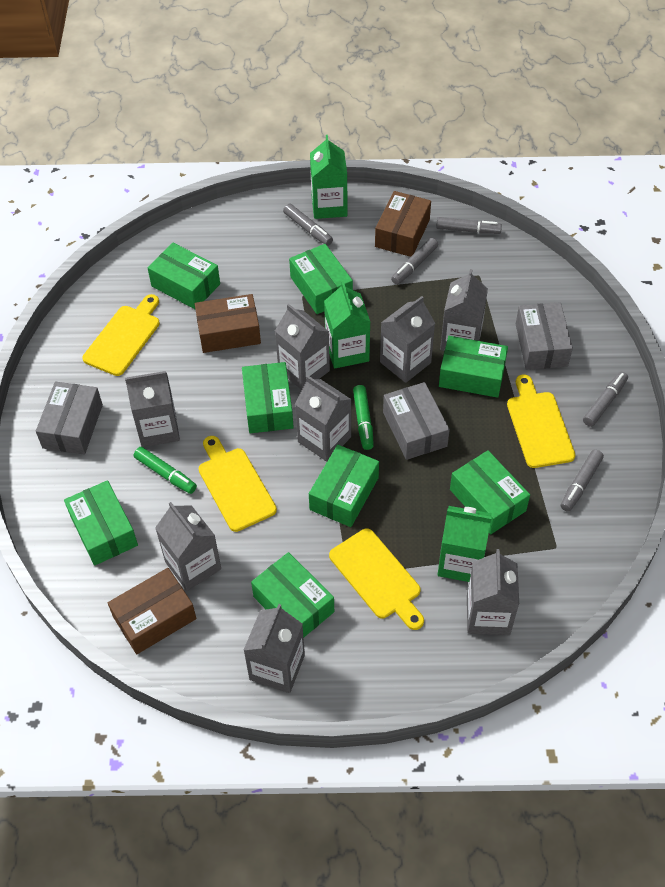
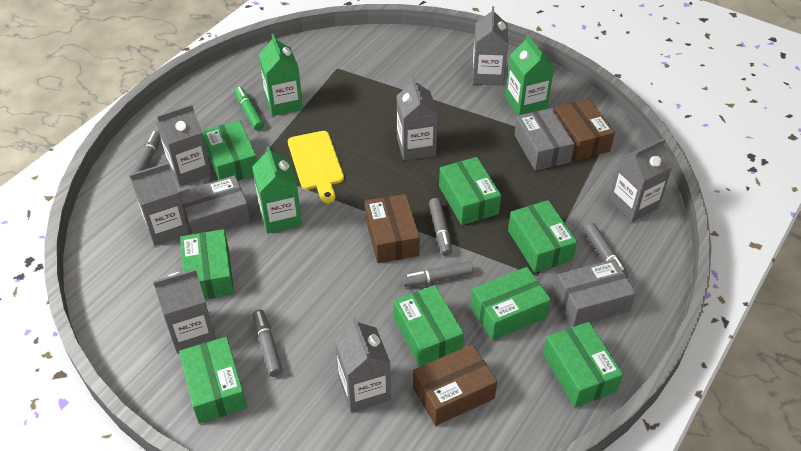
green marker: [134,447,197,494] [353,385,374,450] = 2 -> [234,87,264,131] = 1
grey carton: [125,371,180,447] [155,502,221,591] [243,604,305,693] [275,304,330,390] [295,375,352,462] [380,296,435,383] [440,269,488,351] [467,549,519,635] = 8 -> [130,163,189,246] [153,269,216,353] [156,104,212,186] [335,317,391,412] [397,76,438,160] [472,6,508,85] [609,138,673,222] = 7
yellow cutting board: [82,294,160,376] [199,436,277,532] [329,528,424,630] [507,375,576,468] = 4 -> [288,131,344,203] = 1

